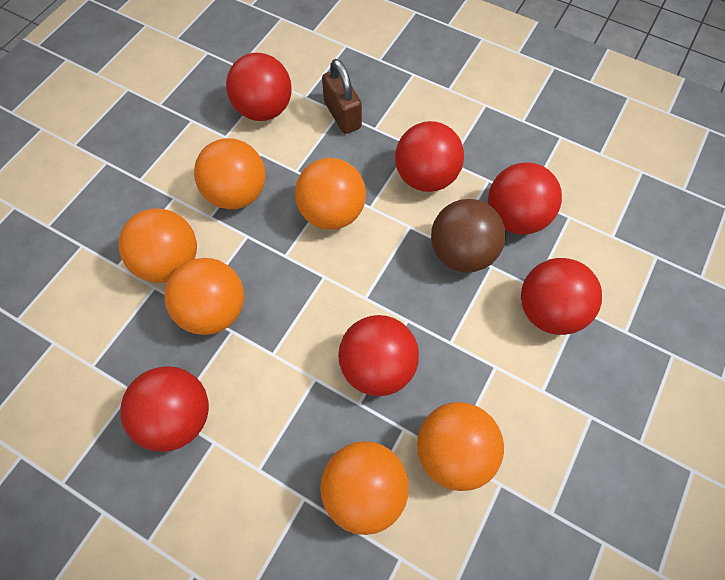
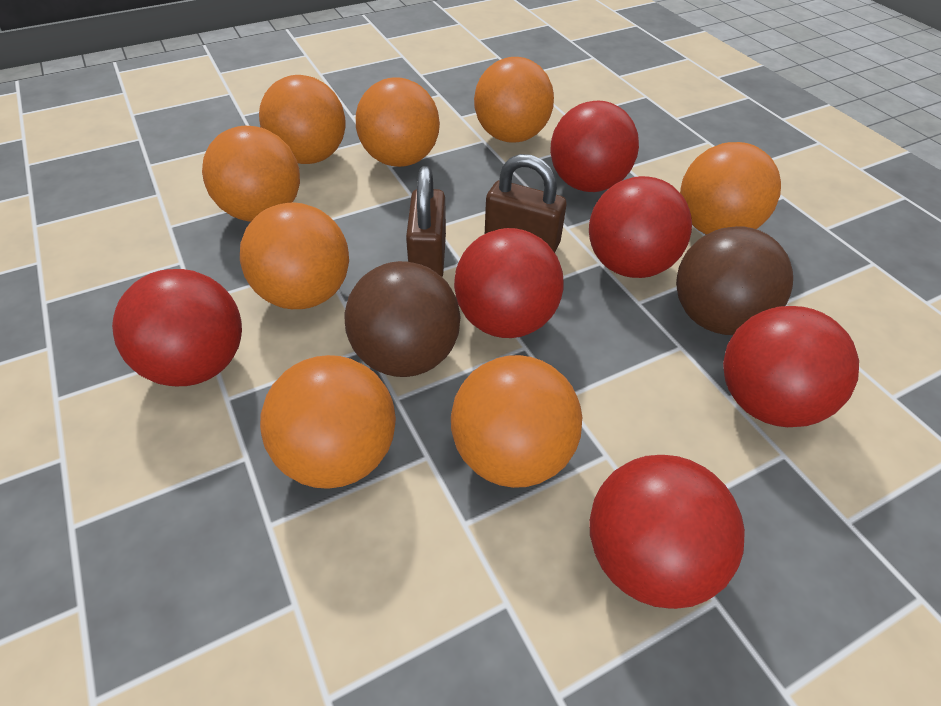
brown ball: [431,199,506,273] = 1 -> [344,261,461,377] [676,226,793,335] = 2
brown padlock: [322,59,362,134] = 1 -> [406,166,446,277] [485,154,567,253] = 2
orange ball: [119,208,197,283] [164,258,244,335] [194,138,266,209] [295,158,366,230] [320,441,409,535] [417,402,504,491] = 6 -> [202,126,300,222] [240,203,349,309] [259,75,346,164] [260,355,396,489] [356,77,440,167] [451,355,582,488] [474,57,554,143] [680,142,781,235] = 8

